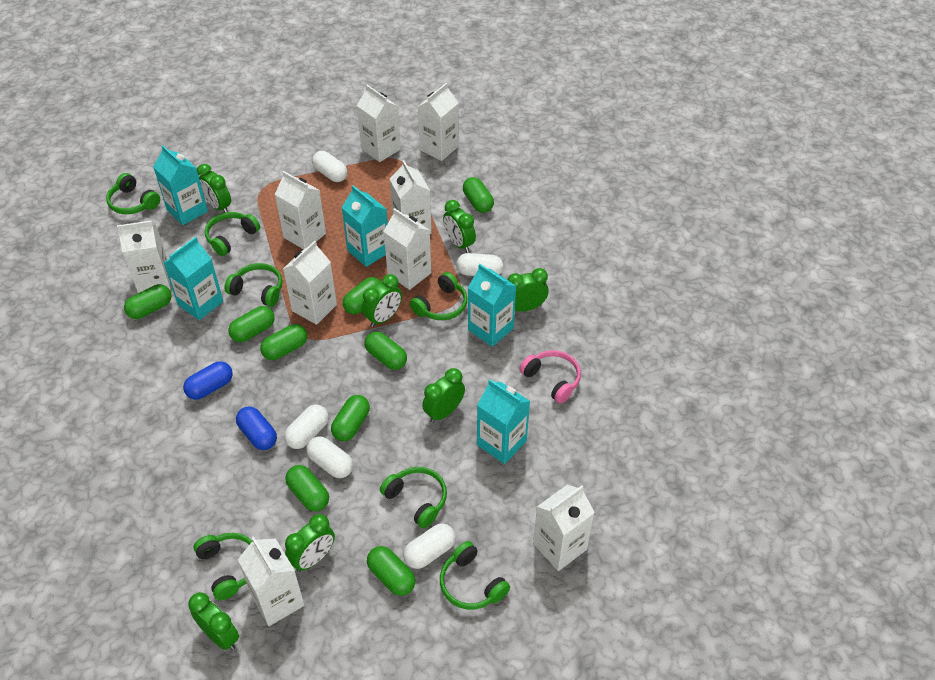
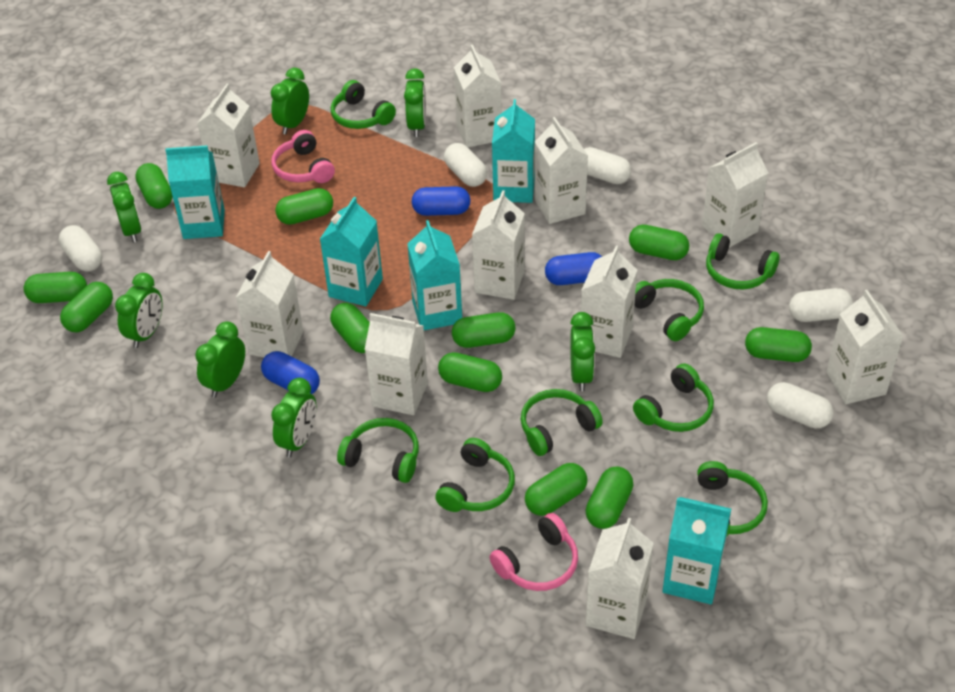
blue capsule: [183,361,233,400] [236,406,277,450] = 2 -> [261,351,320,394] [412,186,471,216] [545,252,602,285] = 3
green capsule: [124,284,171,319] [228,306,275,342] [260,324,307,360] [285,465,329,511] [331,395,370,441] [343,277,381,314] [365,331,407,370] [367,546,415,596] [463,177,494,213] = 9 -> [24,272,87,303] [60,282,113,332] [135,163,173,209] [275,188,333,225] [330,303,370,353] [438,352,502,392] [452,312,515,348] [525,463,588,516] [586,467,634,529] [629,225,689,260] [745,327,812,362] = 11
green headphones: [106,173,160,214] [194,533,252,600] [205,212,260,256] [225,263,282,307] [380,467,447,528] [410,272,467,320] [440,541,510,610] = 7 -> [331,80,396,129] [337,418,419,483] [435,438,515,512] [521,389,603,456] [633,364,714,432] [634,279,704,341] [697,461,768,536] [706,233,780,289] = 8
pink headphones: [519,350,581,404] = 1 -> [271,130,335,183] [490,513,578,591] = 2
white carton: [117,221,171,293] [237,536,305,626] [275,171,326,250] [283,241,337,325] [357,85,401,162] [383,208,431,290] [390,160,432,234] [418,83,459,161] [533,485,595,571] = 9 -> [197,84,260,187] [236,251,303,357] [364,313,428,415] [454,45,502,147] [472,190,525,300] [534,117,588,224] [581,245,637,358] [585,518,654,639] [702,142,768,248] [826,290,903,404] = 10

